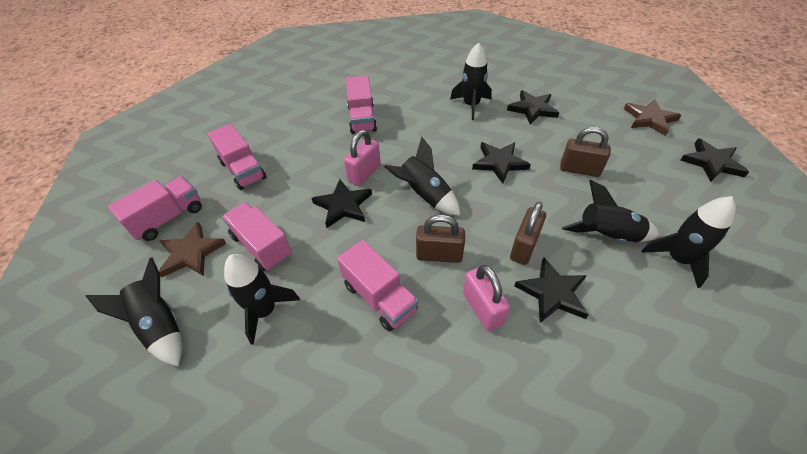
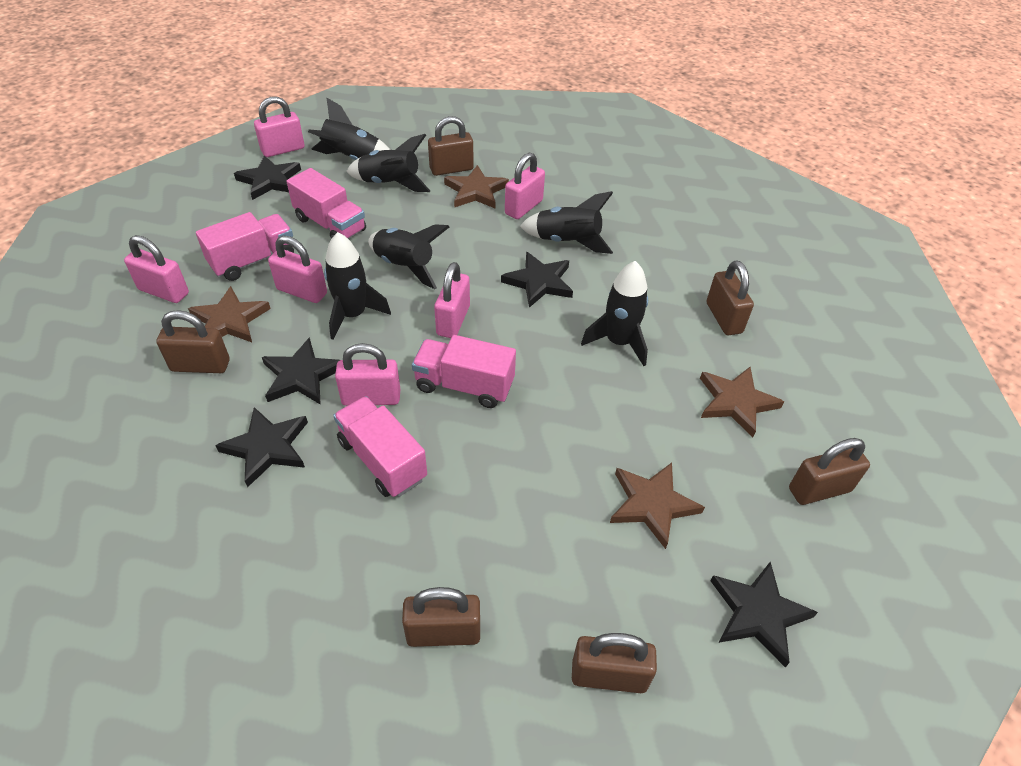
brown padlock: [416,214,465,263] [510,202,546,265] [560,127,611,177] = 3 -> [156,310,230,373] [402,587,480,647] [428,116,474,176] [572,633,657,693] [707,260,754,335] [789,438,870,505] = 6
brown star: [159,222,227,277] [624,99,681,136] = 2 -> [188,286,271,342] [444,165,509,208] [610,463,705,549] [700,367,784,437] = 4
pink padlock: [344,130,381,186] [463,265,510,331] = 2 -> [124,235,189,303] [254,96,305,157] [268,236,327,303] [335,343,400,406] [434,262,470,338] [505,152,545,219] = 6
pink truck: [108,176,202,241] [208,124,266,190] [222,202,292,271] [337,240,418,331] [346,76,377,134] = 5 -> [196,212,294,281] [286,168,366,239] [333,396,427,497] [412,335,516,408] = 4

